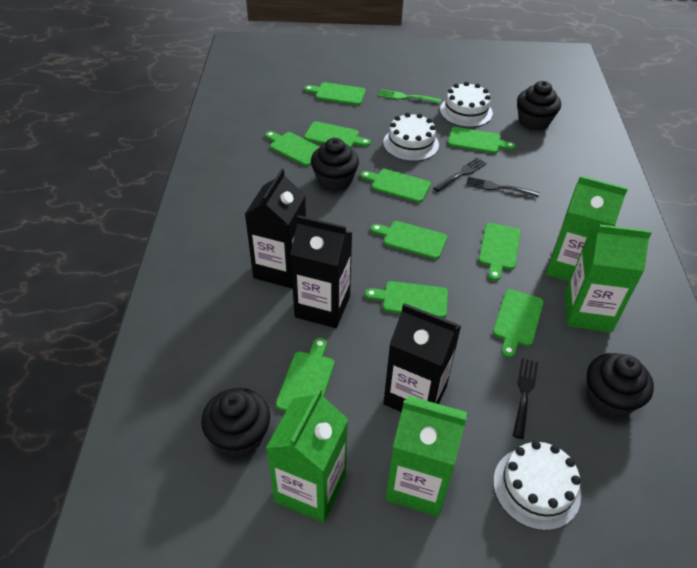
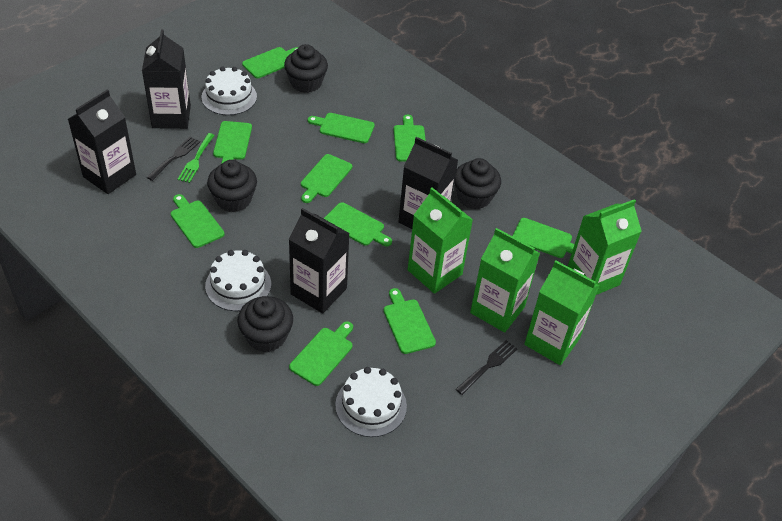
black carton: [245,168,306,288] [290,215,352,328] [383,303,461,412] = 3 -> [68,90,136,194] [142,29,191,129] [289,208,350,314] [398,137,458,229] = 4
black fork: [433,157,487,192] [466,177,539,198] [513,358,538,439] = 3 -> [147,137,200,181] [456,340,517,395] = 2

